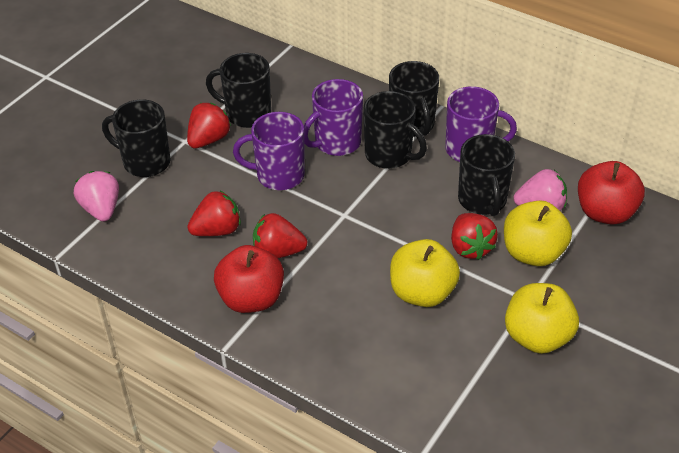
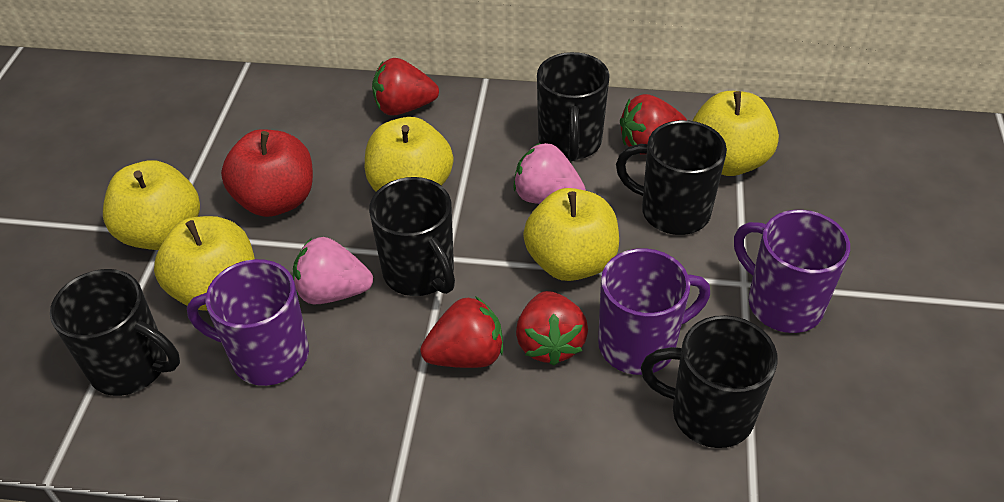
red apple: [214,245,284,313] [578,161,645,225] = 2 -> [221,129,313,217] = 1
yellow apple: [390,239,460,307] [504,200,572,266] [505,283,579,354] = 3 -> [103,160,200,250] [154,216,255,311] [365,117,453,192] [523,188,619,281] [692,91,779,176] = 5

